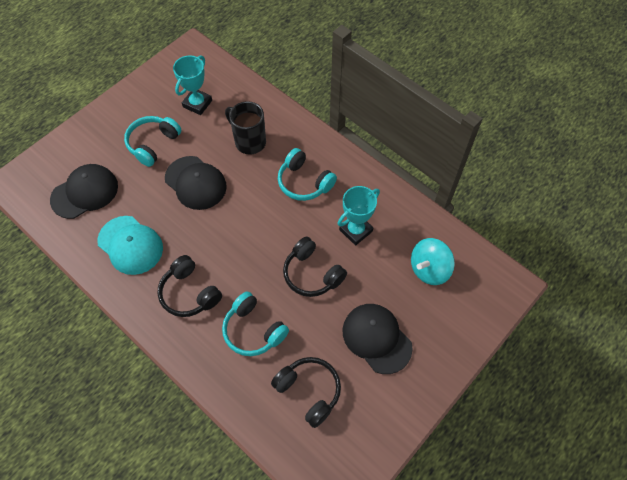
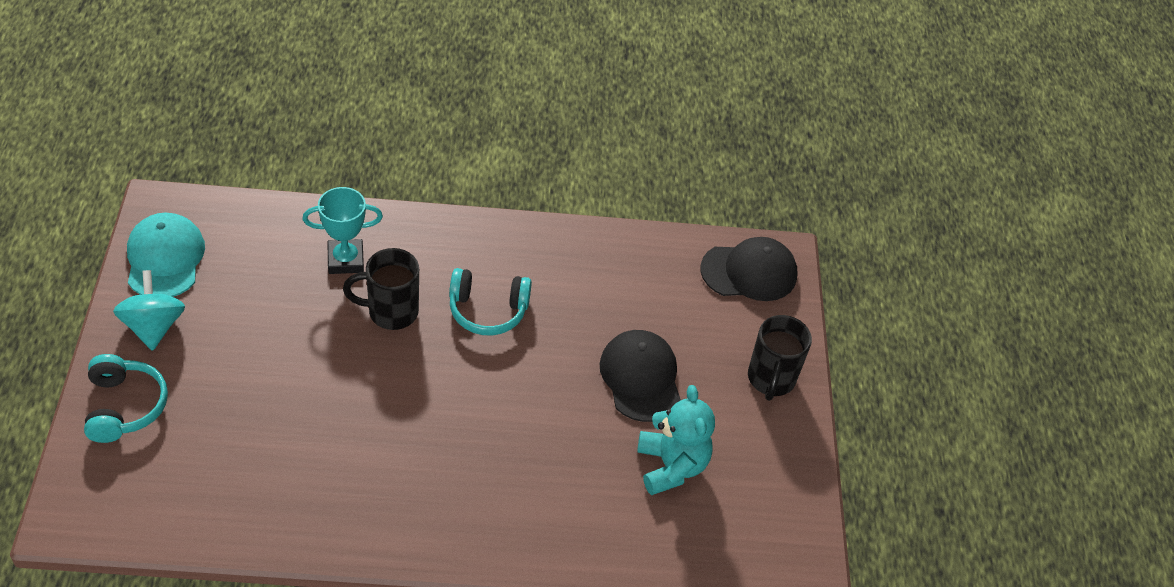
black cap: [50,164,118,219] [165,156,227,210] [342,304,413,374] = 3 -> [599,330,681,422] [701,237,798,301] = 2
black headphones: [158,255,222,317] [271,357,341,428] [283,237,347,297] = 3 -> none = 0
black mug: [225,101,266,155] = 1 -> [343,248,419,330] [748,315,812,401] = 2
turquoise headphones: [124,116,182,167] [222,291,289,356] [278,148,337,201] = 3 -> [84,354,168,443] [449,268,532,336] = 2
turquoise teddy bear: none = 0 -> [637,385,715,495] = 1
turquoise trophy: [173,55,212,115] [338,186,380,245] = 2 -> [302,187,383,274] = 1

